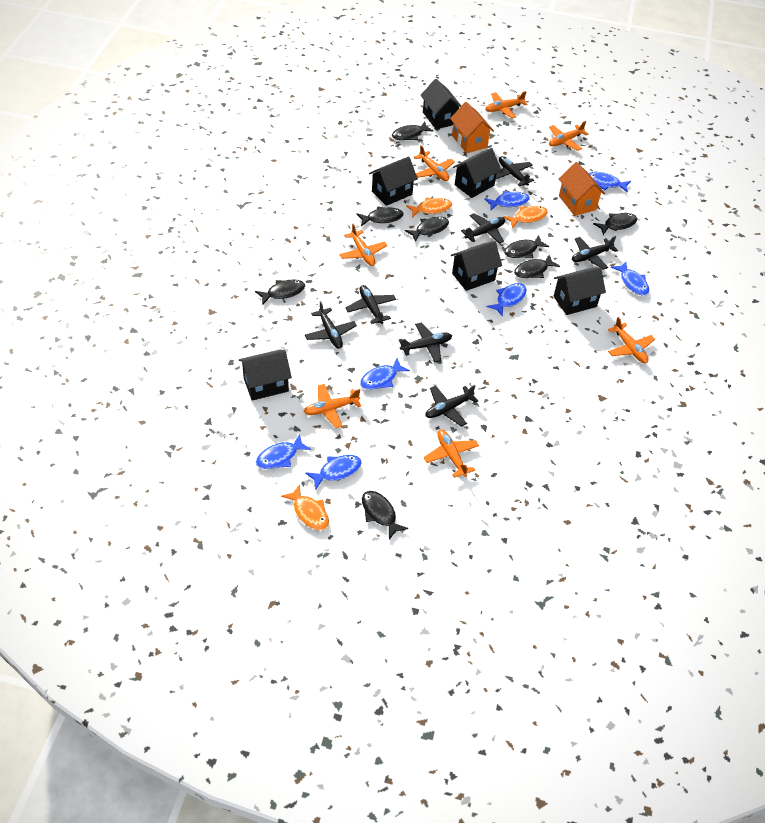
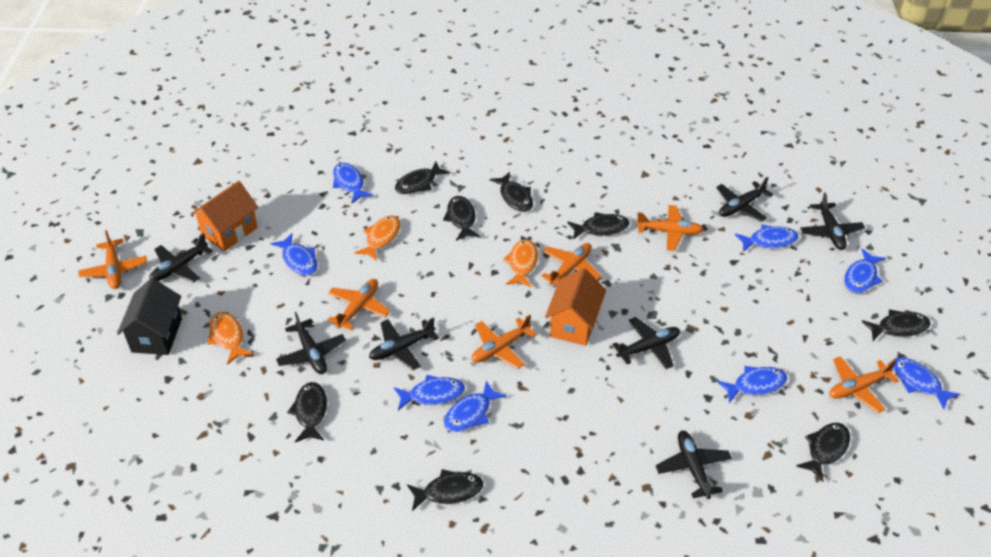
black house: [239,350,292,401] [369,156,418,206] [421,79,461,129] [451,241,502,291] [453,148,501,198] [554,267,606,315] = 6 -> [117,278,182,355] = 1
blue fish: [256,434,311,469] [305,455,362,489] [360,358,410,390] [484,191,530,210] [487,283,527,317] [589,172,631,193] [611,261,649,295] = 7 -> [270,233,318,276] [333,163,373,204] [394,375,465,410] [444,380,507,432] [717,366,787,403] [735,224,799,252] [844,248,886,293] [892,357,960,410] = 8
orange plane: [304,384,361,428] [339,223,387,266] [414,145,455,181] [424,429,479,478] [485,91,528,118] [549,121,589,151] [608,317,655,363] = 7 -> [78,230,147,289] [328,279,390,330] [472,315,537,369] [541,243,601,285] [636,205,704,251] [829,356,899,413] = 6

